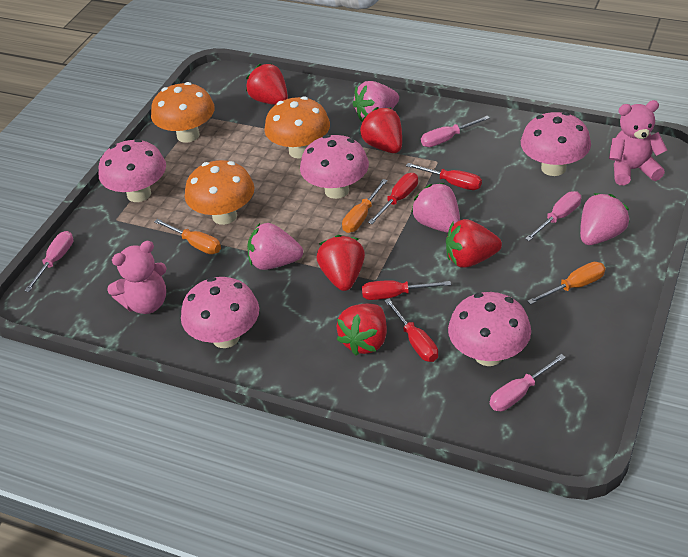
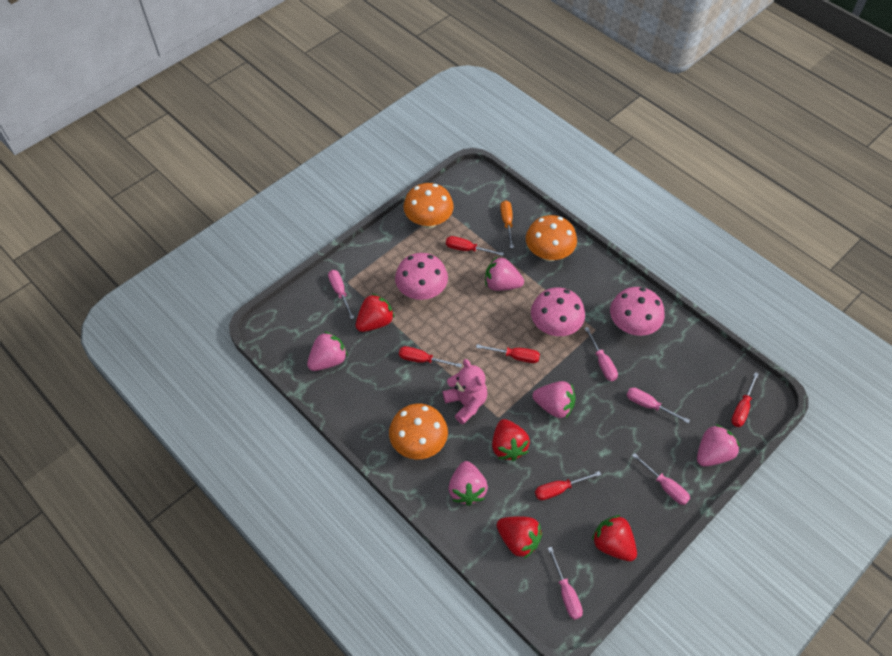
orange screwdriver: [154,219,221,254] [342,179,388,233] [528,262,605,304] = 3 -> [500,200,514,248] = 1
pink mushroom: [99,139,166,202] [181,277,259,348] [300,135,369,199] [448,292,531,366] [521,112,591,176] = 5 -> [395,253,448,300] [531,287,585,336] [610,287,665,336] = 3
pink screwdriver: [24,231,73,292] [421,115,490,147] [490,354,566,411] [525,191,581,241] = 4 -> [328,270,354,319] [548,547,583,620] [584,327,618,381] [627,387,690,424] [632,453,690,505] = 5
pink strawberry: [247,223,303,270] [353,81,399,121] [411,183,460,233] [580,193,630,245] = 4 -> [307,331,348,371] [448,461,488,506] [485,257,524,291] [532,381,576,418] [697,424,740,466] = 5
pink teddy bear: [107,241,167,314] [609,100,667,185] = 2 -> [442,359,488,424] = 1
red screwdriver: [362,280,451,300] [368,173,418,224] [384,299,438,362] [406,163,482,190] = 4 -> [399,346,462,368] [446,236,504,256] [476,344,540,363] [535,471,601,500] [731,372,759,427] = 5
red strawberry: [246,64,288,105] [316,235,365,291] [336,304,387,356] [360,107,402,153] [446,219,502,268] = 5 -> [356,293,395,332] [492,419,530,461] [497,516,542,559] [592,515,637,561] = 4

